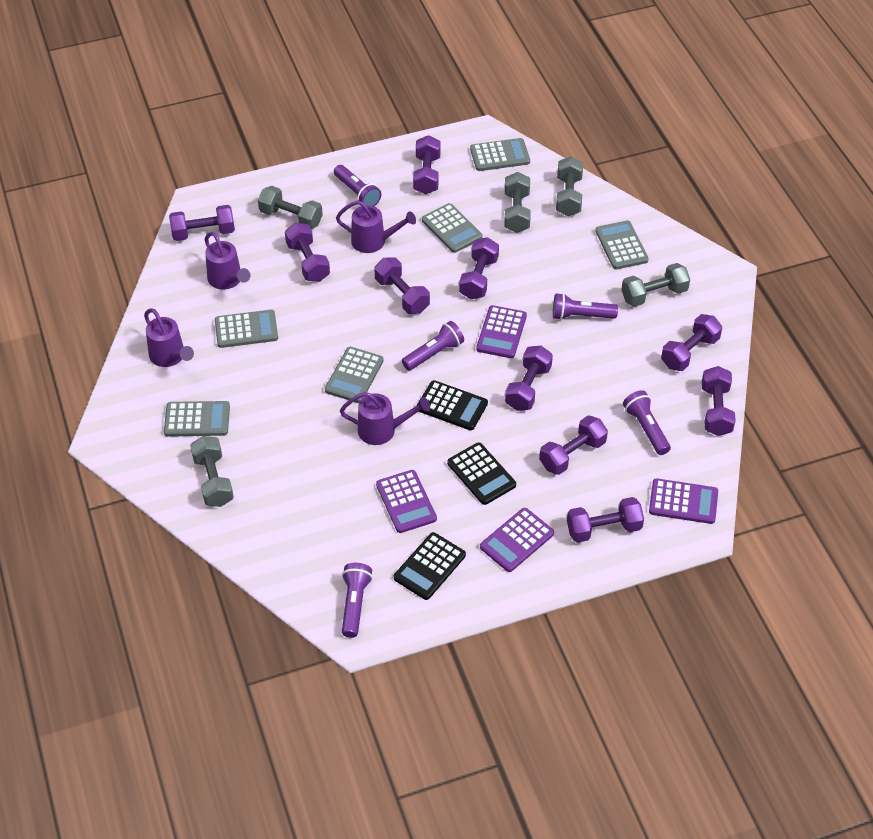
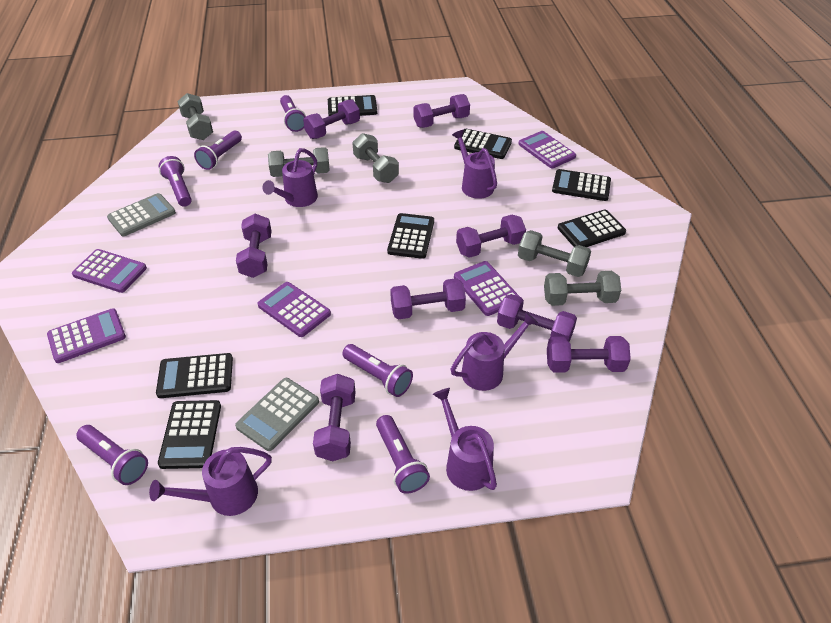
black calculator: [394,532,466,600] [417,380,488,430] [447,442,516,505] = 3 -> [156,353,233,398] [158,400,221,469] [328,95,377,116] [387,213,434,259] [454,129,512,159] [552,169,611,201] [558,210,626,247] = 7
grey calculator: [164,401,230,437] [215,310,278,348] [325,347,384,403] [422,203,483,253] [470,138,530,171] [595,221,649,269] = 6 -> [107,193,176,236] [235,378,319,451] = 2
purple calculator: [376,470,437,533] [476,305,527,358] [480,508,554,572] [649,478,718,524] = 4 -> [47,308,126,363] [72,249,147,293] [258,282,331,337] [454,261,520,316] [518,131,576,168] = 5
purple dumbbell: [169,205,235,241] [285,223,330,282] [374,257,430,314] [413,135,441,194] [459,237,499,299] [505,346,553,411] [539,415,608,475] [567,497,644,543] [661,314,722,371] [702,366,736,436] = 10 -> [236,214,271,278] [303,99,360,139] [313,374,356,461] [390,278,466,319] [413,94,470,128] [456,215,526,258] [497,294,577,342] [547,336,631,373] = 8
purple flashlight: [334,165,381,206] [342,563,373,638] [402,321,464,371] [553,293,618,320] [623,390,671,455] = 5 -> [76,425,148,485] [159,156,192,207] [194,131,242,170] [280,95,306,132] [342,344,413,397] [376,415,430,494] = 6
purple watering can: [144,308,194,367] [205,232,250,290] [336,200,416,253] [340,392,430,445] = 4 -> [149,447,272,516] [263,148,318,207] [433,388,497,491] [451,312,538,391] [452,130,497,199] = 5

